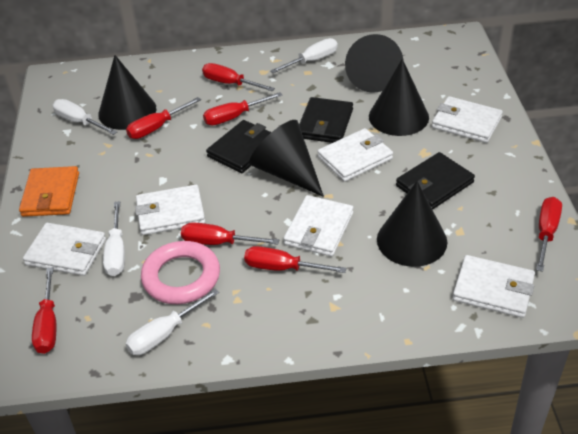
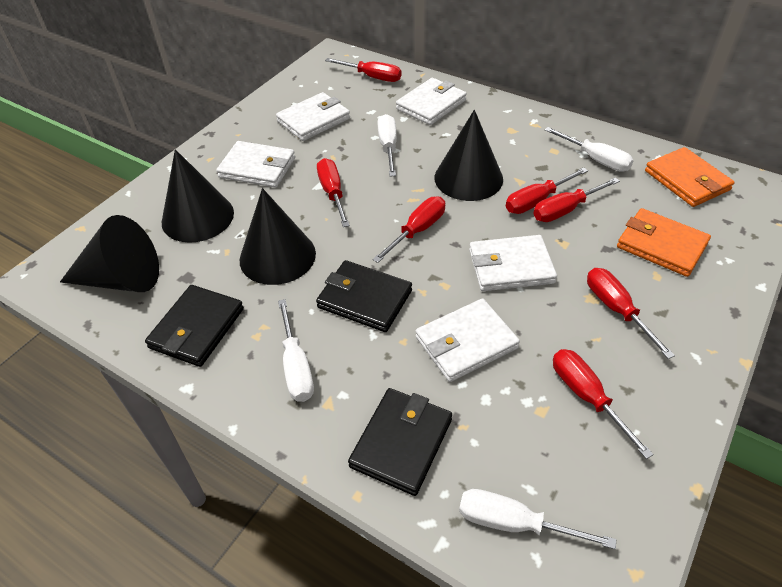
black cone: [98,55,157,130] [249,120,324,197] [345,34,403,93] [369,59,429,136] [377,181,447,267] = 5 -> [60,215,159,292] [162,149,234,243] [240,188,316,285] [435,110,503,201] = 4
orange wallet: [19,166,79,217] = 1 -> [617,208,711,277] [645,147,734,207] = 2
pink ring: [141,241,220,304] = 1 -> none = 0
white wallet: [23,223,106,276] [135,185,205,235] [284,195,353,256] [317,128,393,182] [432,96,503,143] [453,255,535,318] = 6 -> [216,141,295,187] [276,92,350,141] [396,78,467,125] [416,298,520,382] [469,235,557,291] = 5

